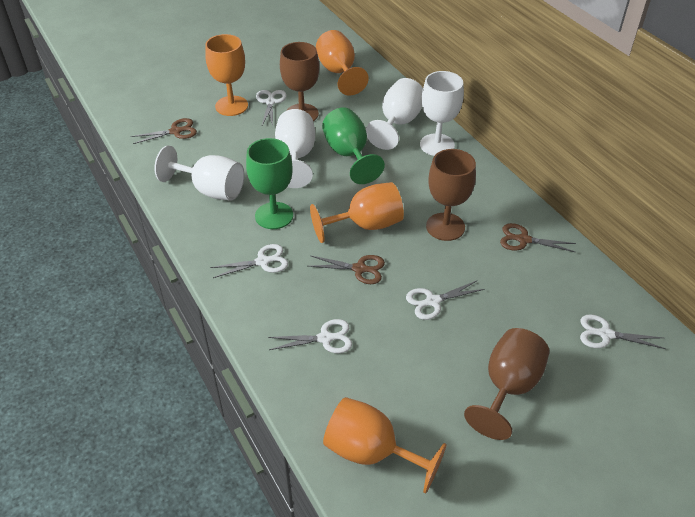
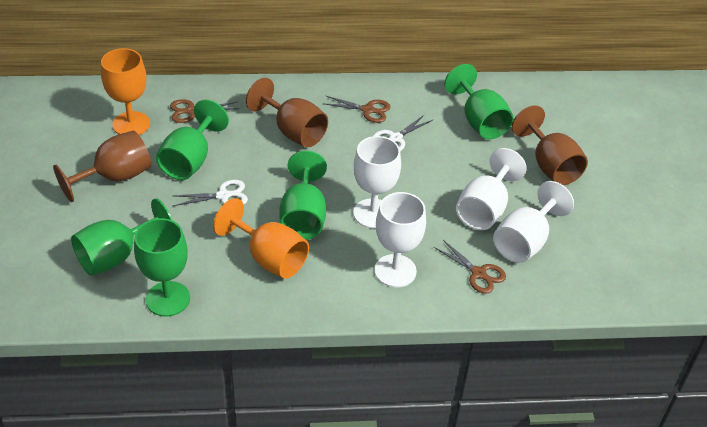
green goblet: [246,138,293,229] [322,107,385,184] = 2 -> [71,198,173,276] [134,218,190,317] [156,100,229,180] [279,151,327,240] [445,64,513,139] = 5
orange goblet: [205,34,248,116] [310,182,404,243] [316,30,369,95] [323,397,447,493] = 4 -> [101,48,150,135] [213,198,309,279] = 2
white scissors: [210,244,288,278] [256,90,286,126] [268,319,352,353] [406,280,485,320] [580,314,666,349] = 5 -> [173,180,248,206] [373,115,433,151] = 2

